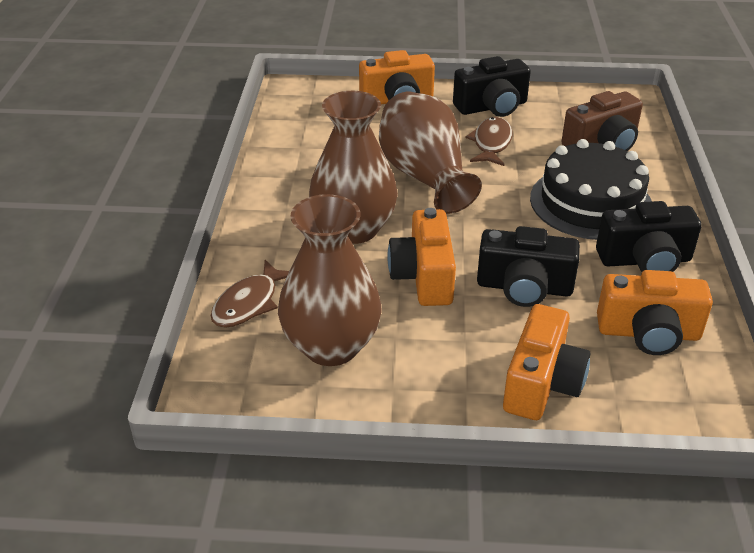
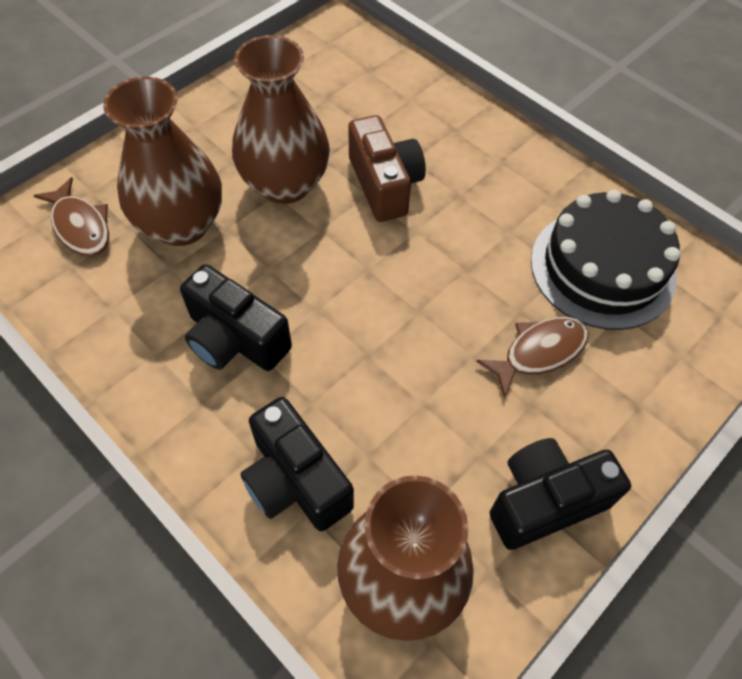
orange camera: [359,50,435,104] [387,208,456,306] [503,304,590,420] [597,270,713,355] = 4 -> none = 0

